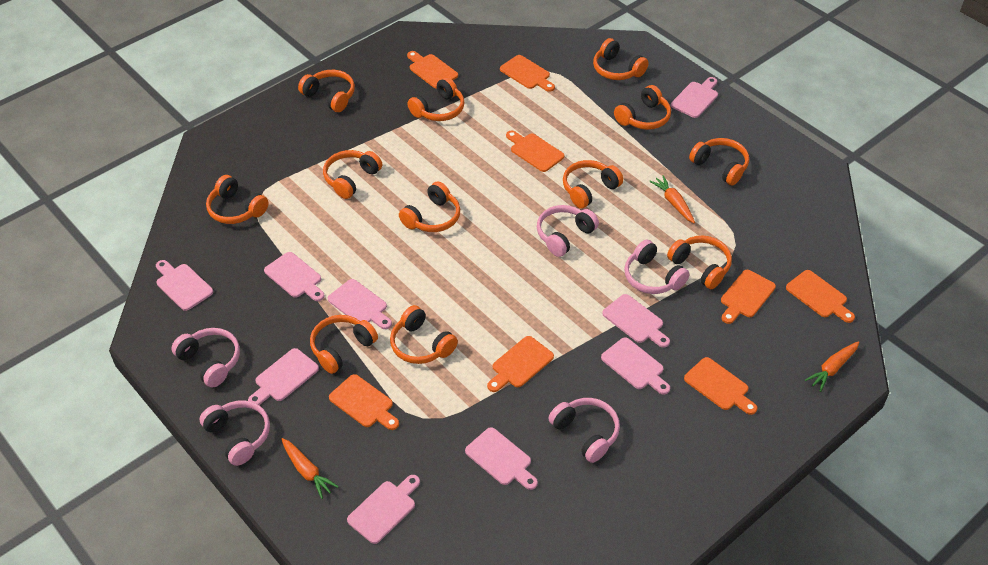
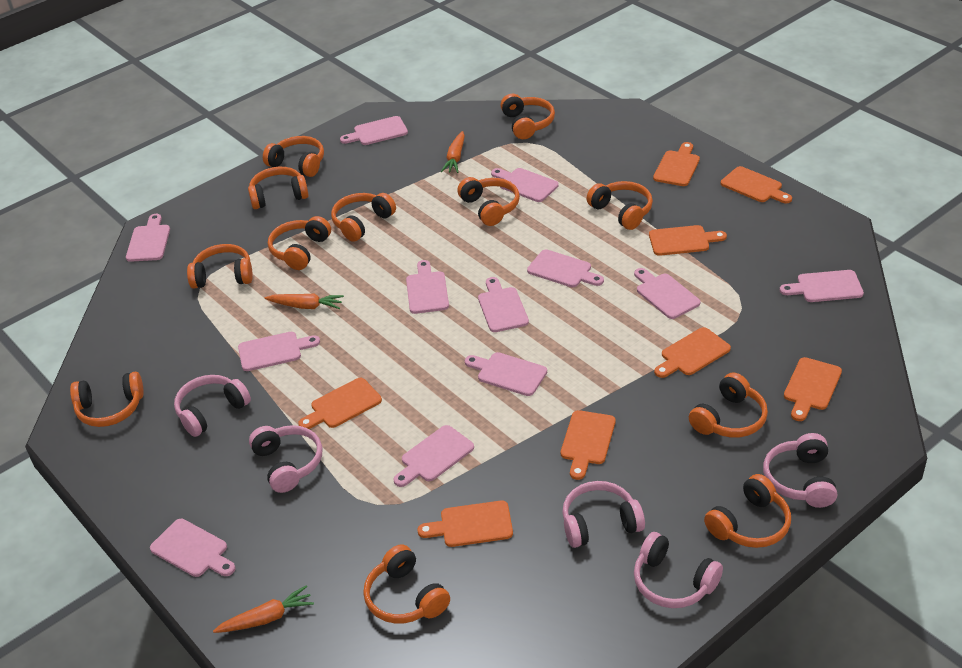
pink cutting board: [156,260,213,311] [248,348,319,405] [264,252,325,301] [328,279,392,329] [347,475,420,544] [465,427,538,490] [601,337,670,395] [602,294,670,348] [671,77,718,118] = 9 -> [126,214,170,262] [150,519,235,577] [238,332,320,371] [340,116,408,145] [393,425,474,487] [406,260,449,314] [465,352,547,396] [478,277,529,332] [491,168,559,202] [527,249,604,287] [634,268,700,319] [780,270,864,302] = 12

